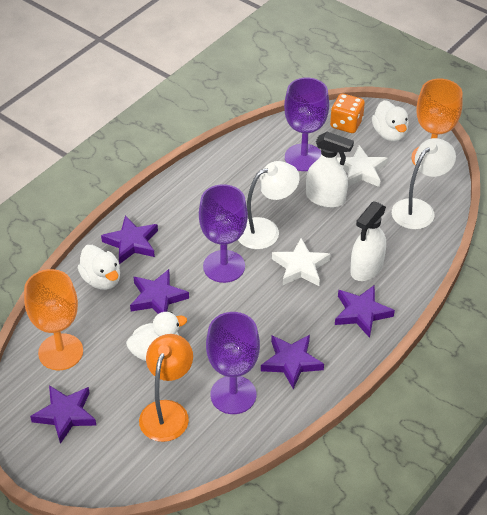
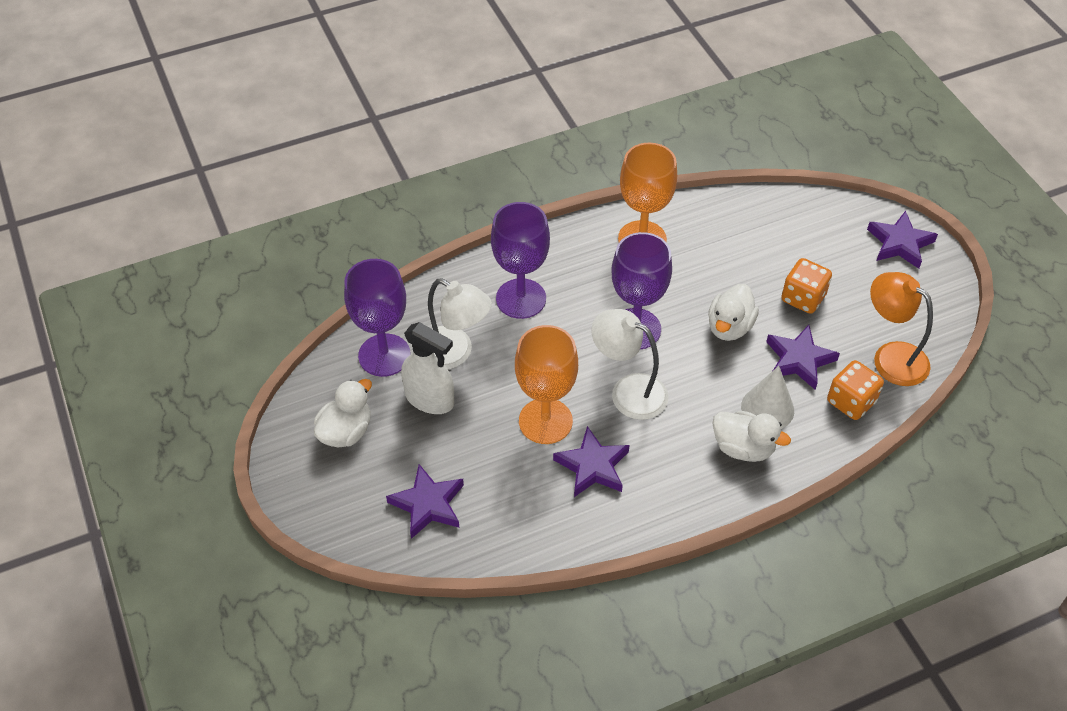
orange dice: [330,93,365,133] = 1 -> [781,258,832,314] [827,360,884,420] = 2
purple star: [30,385,97,444] [101,216,158,264] [130,269,189,314] [261,335,324,389] [335,285,395,338] = 5 -> [386,464,464,539] [553,426,630,497] [766,325,840,390] [867,211,938,269] = 4
white cone: none = 0 -> [741,366,794,429] = 1
white spray bottle: [306,132,354,208] [350,202,386,281] = 2 -> [401,322,454,414] = 1
white star: [272,238,331,286] [337,145,388,187] = 2 -> none = 0

